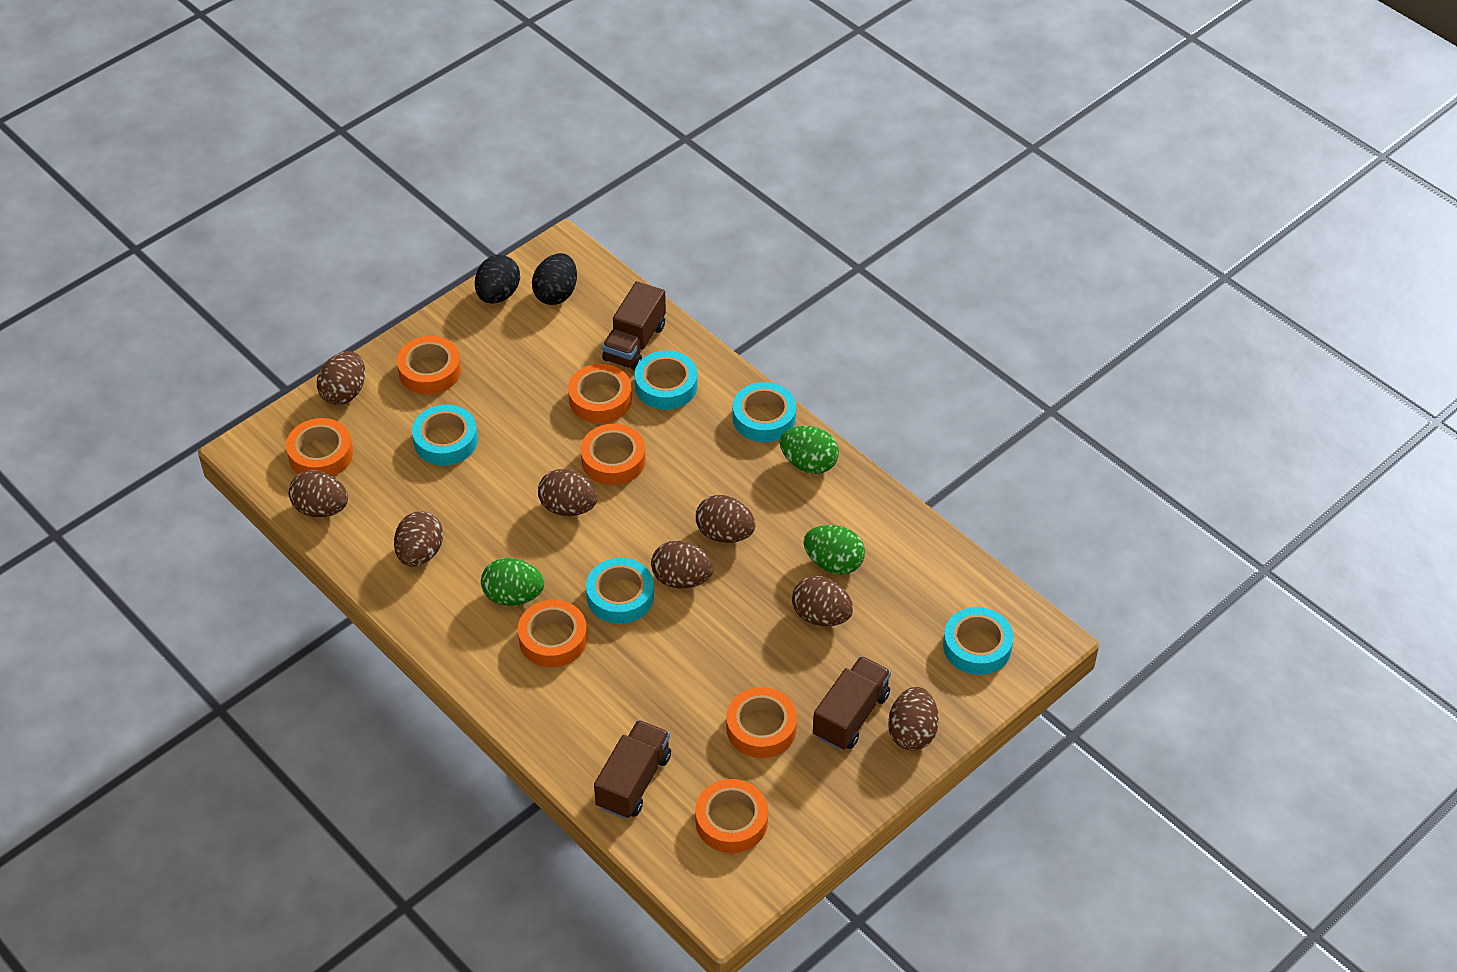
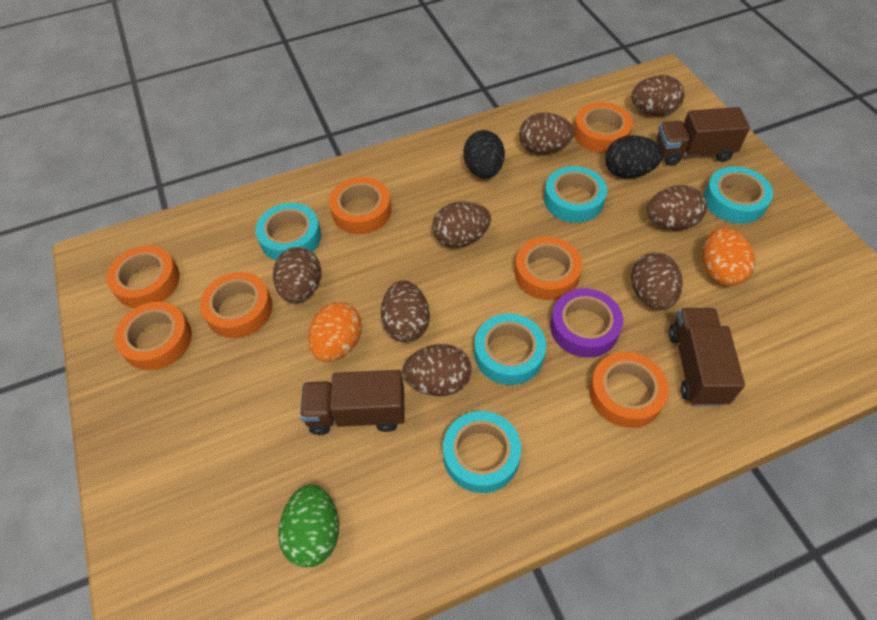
green egg: [481,558,544,606] [780,426,839,474] [804,525,865,575] = 3 -> [278,484,339,567] = 1
orange egg: none = 0 -> [308,302,362,362] [702,227,755,286] = 2
purple tape: none = 0 -> [550,288,623,358] = 1

